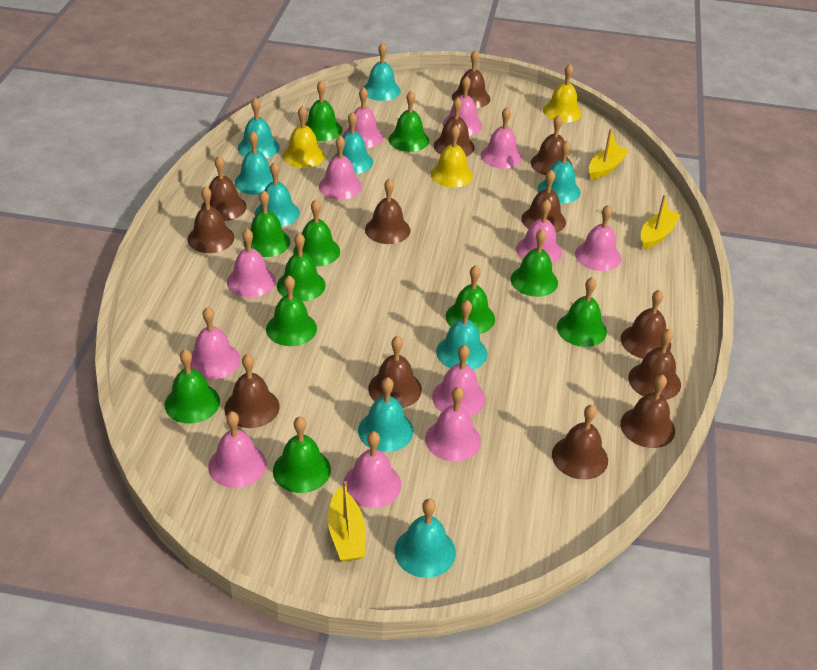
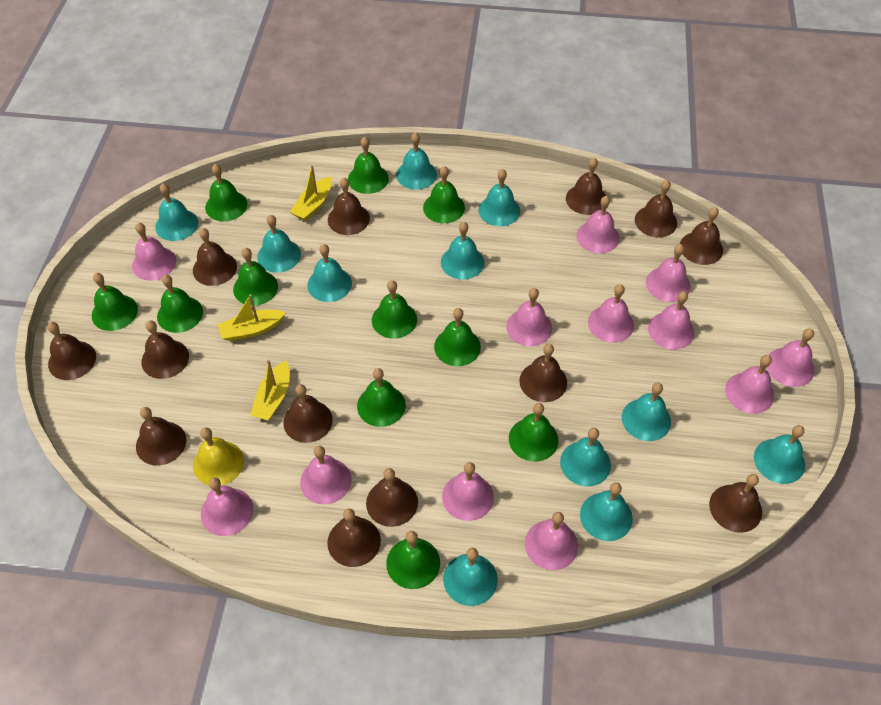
turquoise bell: [235,131,273,195] [238,97,280,159] [254,162,300,227] [332,111,373,174] [358,377,414,452] [364,42,401,101] [394,499,456,578] [436,300,488,370] [537,141,581,204] = 9 -> [155,183,198,241] [257,215,301,273] [307,244,352,302] [396,132,437,190] [441,222,484,280] [443,548,498,606] [478,169,520,226] [560,428,611,486] [580,482,633,541] [622,382,671,441] [754,425,805,484] = 11
yellow bell: [283,106,325,168] [431,125,473,187] [543,64,582,123] = 3 -> [193,427,244,485] = 1

